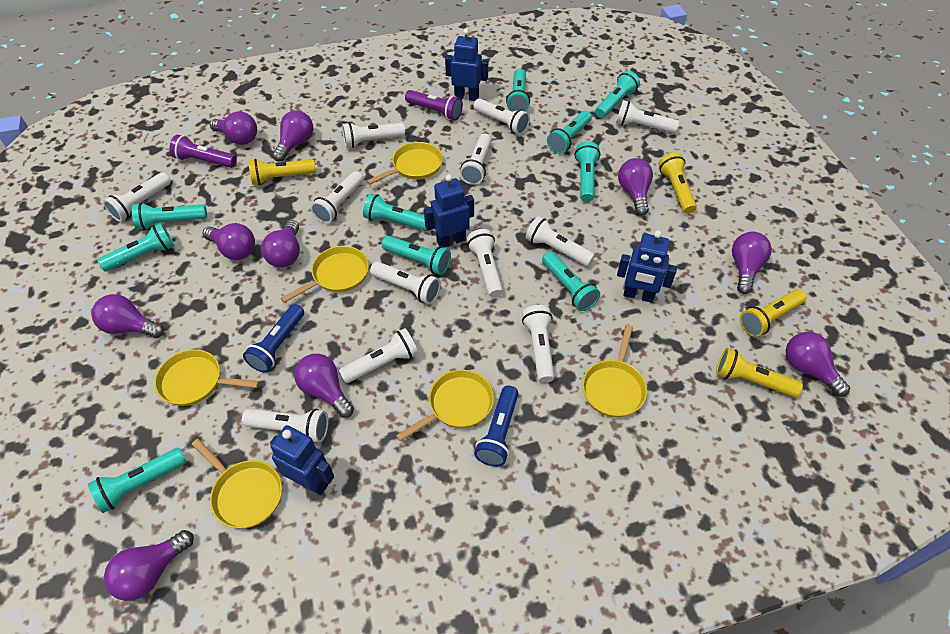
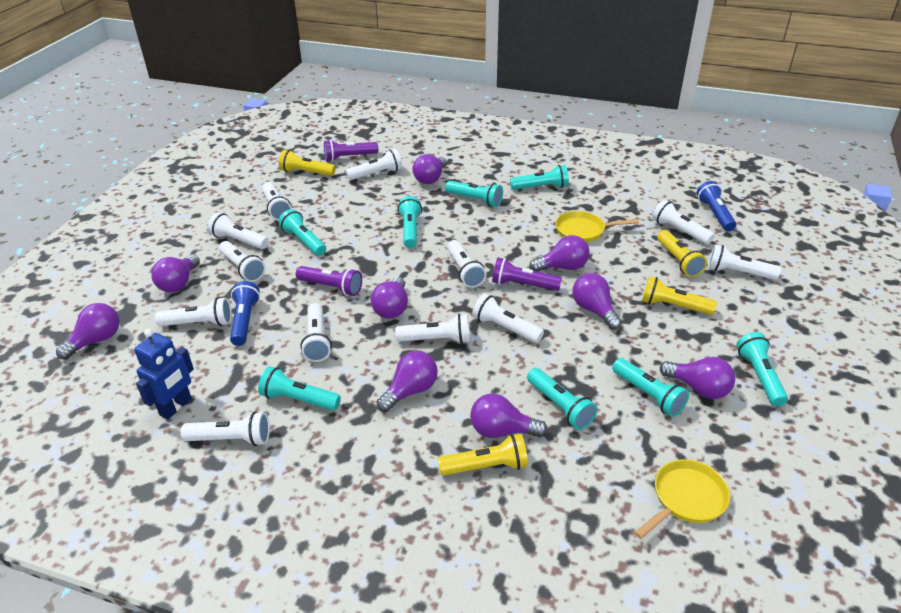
blue robot: [270,425,334,495] [424,174,474,247] [445,29,488,101] [617,230,677,303] = 4 -> [134,329,194,419] = 1
purple flashlight: [169,135,237,168] [405,90,463,121] = 2 -> [296,266,362,296] [324,139,378,162] [492,257,562,291] = 3
purple light bulb: [91,294,164,338] [104,530,194,601] [203,223,255,260] [210,111,257,145] [261,220,300,267] [272,110,313,162] [294,354,354,418] [618,158,653,216] [732,232,772,294] [786,332,850,397] = 10 -> [56,303,120,360] [151,254,200,292] [371,277,408,319] [377,351,438,412] [413,154,447,184] [470,393,548,438] [529,235,590,272] [572,273,622,330] [660,357,735,399] = 9
turquoise flashlight: [88,448,186,513] [97,223,175,271] [132,202,207,230] [363,193,428,231] [382,236,451,275] [506,69,530,112] [542,252,600,311] [547,110,592,154] [575,141,600,202] [595,71,640,118] = 10 -> [258,366,341,411] [279,209,326,256] [398,196,422,248] [445,181,503,207] [510,165,569,190] [527,368,598,430] [612,358,689,417] [736,332,788,406] = 8
yellow pan: [155,349,259,406] [192,439,282,528] [280,246,369,303] [367,142,443,185] [396,370,494,441] [583,325,647,417] = 6 -> [555,211,639,242] [634,459,730,539] = 2

